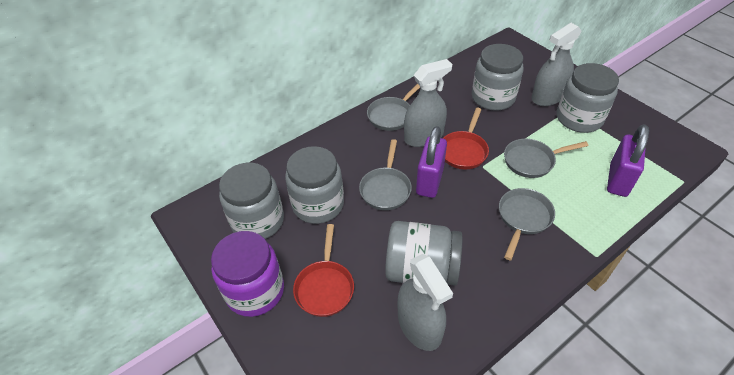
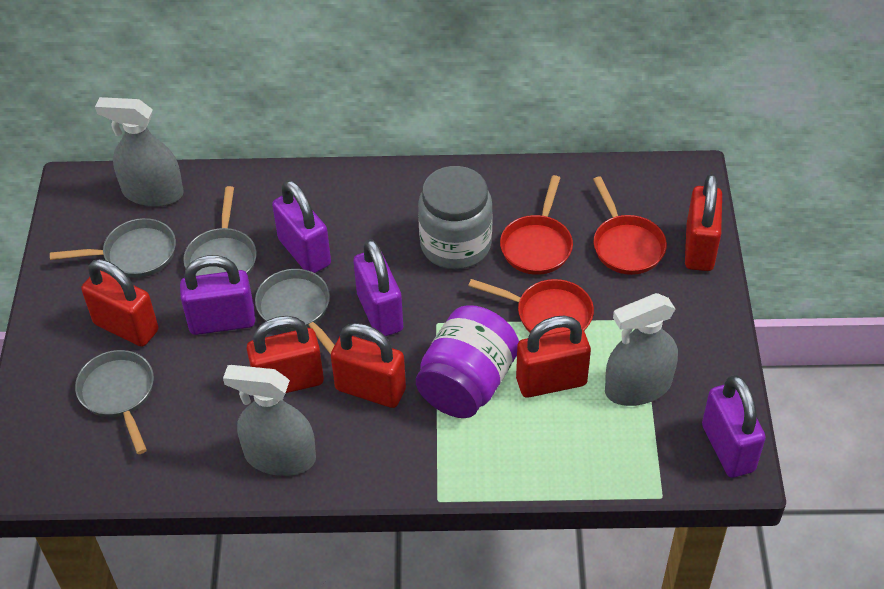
grey jar: [219,163,284,239] [285,146,344,224] [385,221,462,286] [472,44,523,111] [557,63,619,133] = 5 -> [418,166,493,270] = 1
purple padlock: [416,126,447,198] [607,124,649,197] = 2 -> [180,255,255,335] [272,180,331,273] [353,239,403,336] [702,375,766,478] = 4
red padlock: none = 0 -> [81,259,158,347] [247,316,324,393] [331,323,406,408] [516,316,591,398] [685,174,722,271] = 5
red pan: [293,224,354,317] [443,108,489,169] = 2 -> [468,279,594,335] [500,175,573,275] [593,176,667,275] = 3

